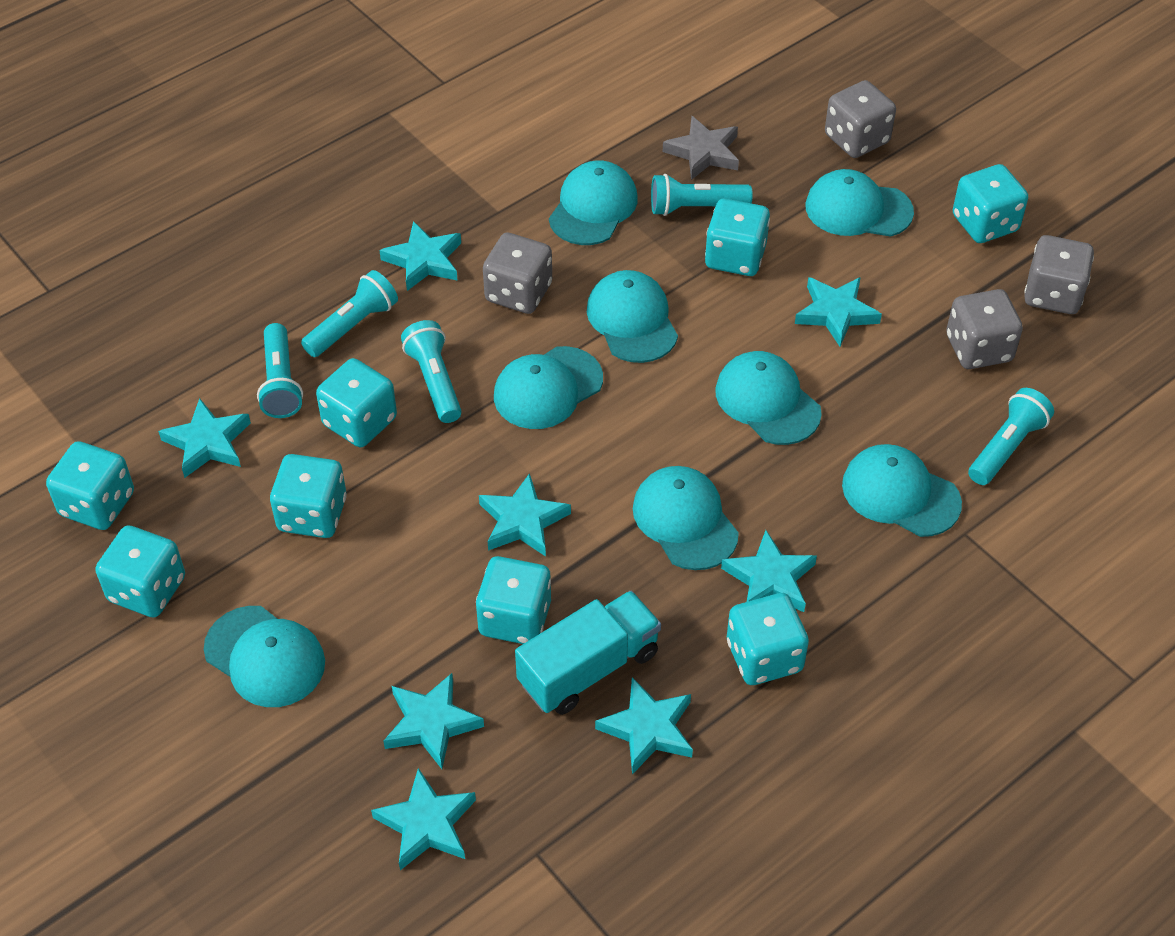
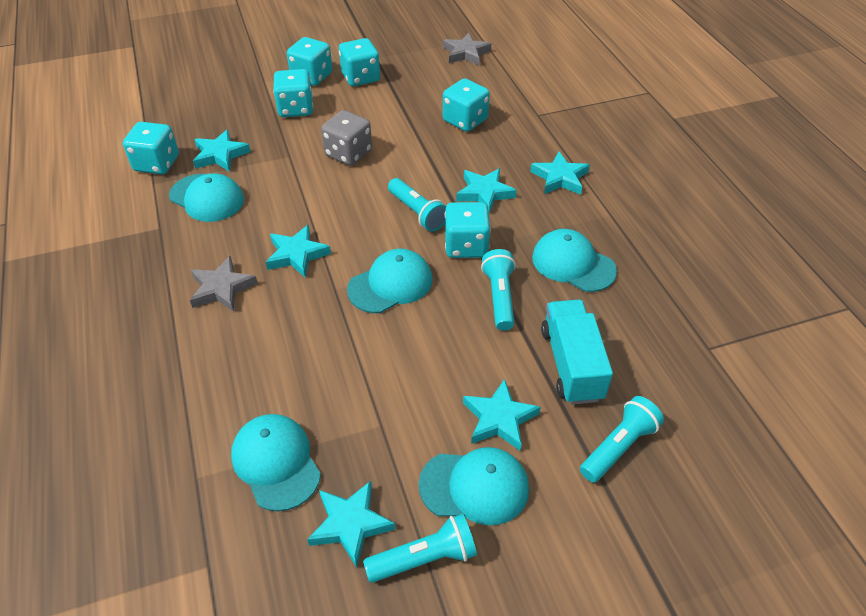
grey dice: [483,232,552,314] [825,80,896,158] [946,289,1023,369] [1024,235,1094,314] = 4 -> [321,110,372,166] = 1
grey star: [663,116,739,180] = 1 -> [190,256,258,312] [443,33,491,65] = 2
turquoise cap: [204,606,325,707] [494,346,603,429] [549,160,638,245] [587,270,678,363] [633,466,739,570] [715,351,822,445] [806,169,914,237] [842,444,962,537] = 8 -> [169,173,244,222] [231,414,321,511] [347,249,432,313] [419,447,529,525] [532,229,617,292] = 5
turquoise dice: [46,441,134,530] [95,525,185,617] [270,454,346,538] [316,358,397,447] [476,556,551,644] [705,199,770,276] [727,593,809,685] [953,164,1028,243] = 8 -> [123,122,179,174] [273,69,313,117] [287,37,332,86] [339,38,380,86] [443,78,490,132] [445,202,491,258] = 6
turquoise flashlight: [257,323,303,418] [301,270,398,357] [401,320,462,423] [651,174,753,216] [968,388,1054,485] = 5 -> [363,514,477,583] [388,178,446,232] [481,249,516,331] [580,396,664,483] = 4
turquoise star: [158,398,251,478] [371,768,476,870] [379,221,461,291] [383,673,484,769] [479,473,571,557] [595,678,693,775] [721,530,817,612] [795,277,882,346] = 8 -> [193,130,250,172] [266,225,331,277] [307,481,395,568] [456,168,517,213] [463,379,541,451] [530,152,590,195] = 6

